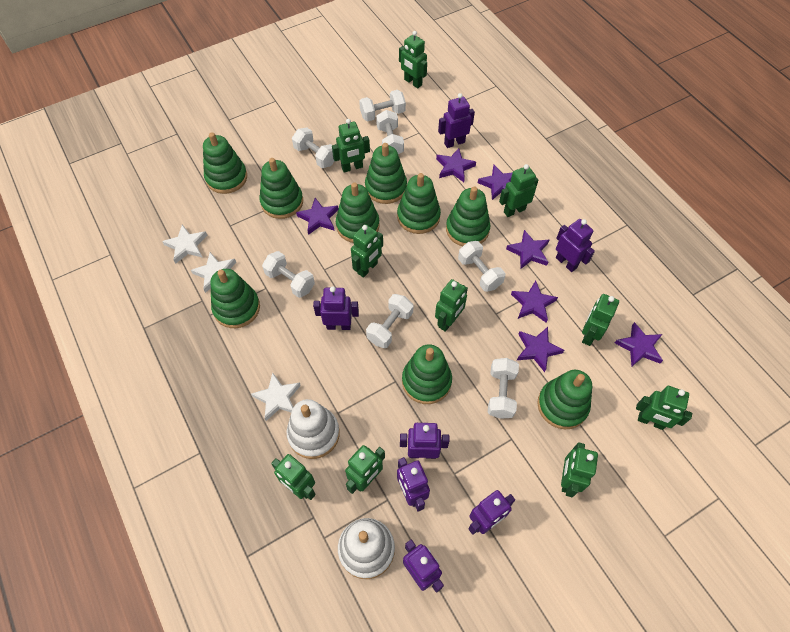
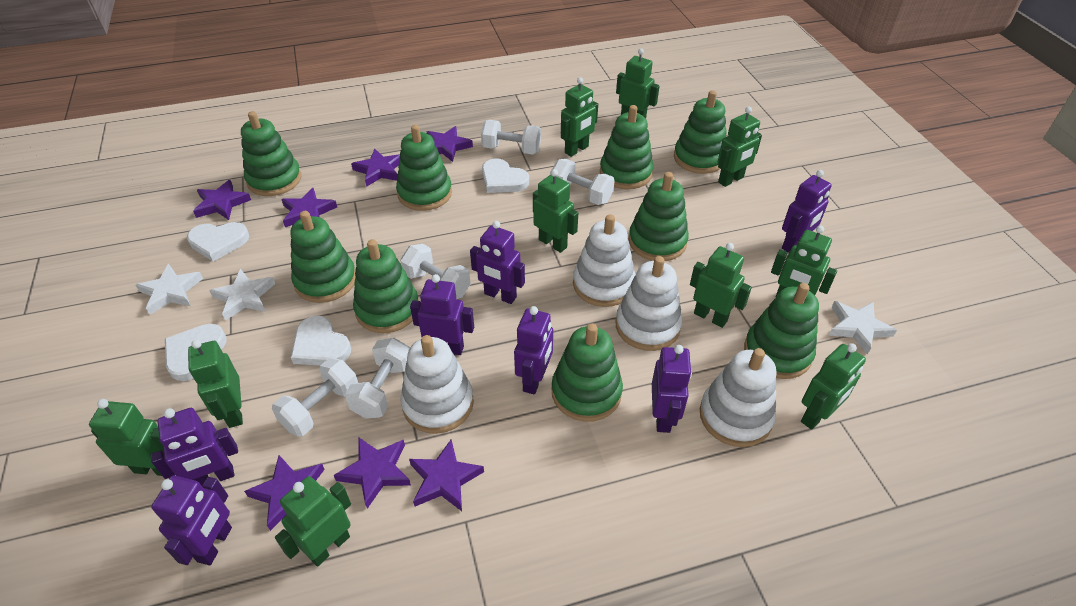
white dumbbell: [262,251,315,298] [292,128,334,168] [359,90,406,122] [366,294,413,348] [376,110,404,154] [458,241,505,292] [488,358,519,419] = 7 -> [272,358,358,436] [345,338,410,419] [400,244,471,299] [481,120,541,155] [550,159,615,205] = 5
white heart: none = 0 -> [165,324,226,381] [187,222,249,261] [291,316,351,366] [482,159,529,193] = 4
white stacking toy: [287,399,340,459] [338,518,395,579] = 2 -> [400,335,474,434] [573,214,635,307] [616,256,682,351] [700,348,776,447] = 4

